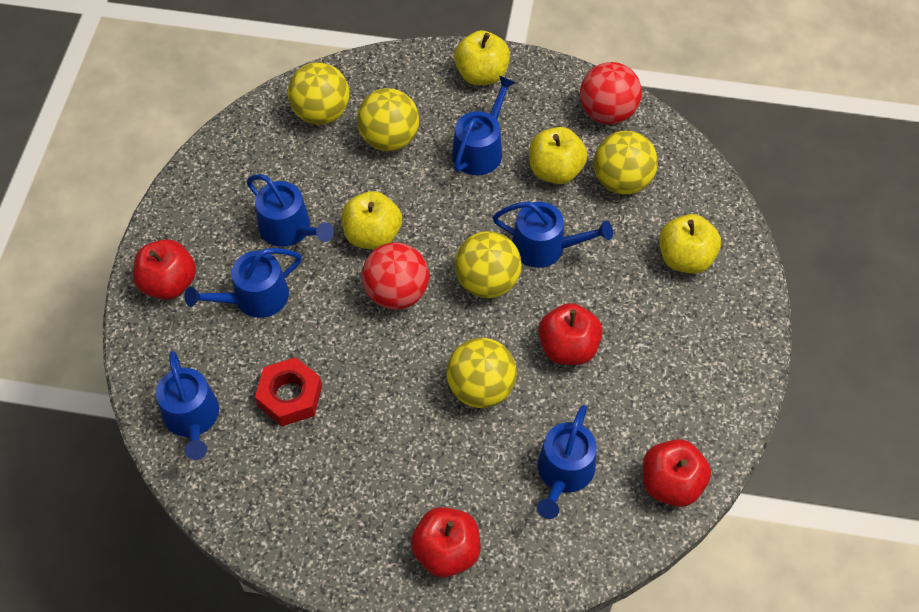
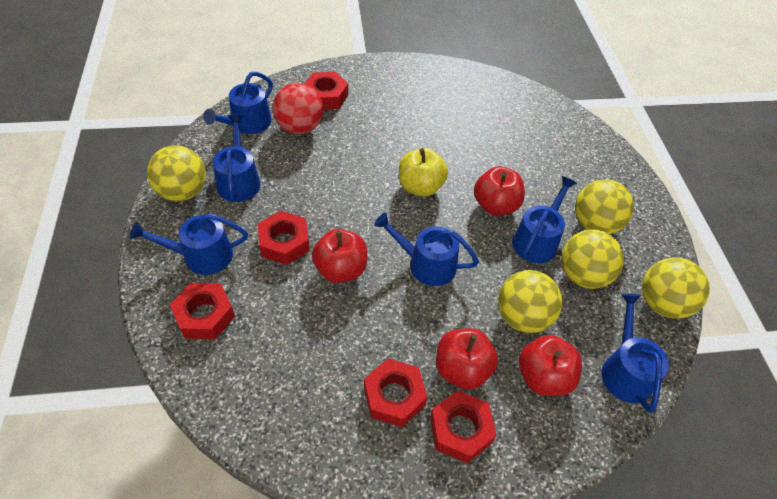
red ball: [362,243,429,310] [580,62,642,124] = 2 -> [273,83,323,134] = 1
red nut: [255,357,322,426] = 1 -> [170,283,235,339] [258,211,310,265] [304,72,348,110] [364,359,428,427] [430,390,497,463] = 5
yellow apple: [342,191,402,250] [454,30,510,85] [529,127,588,184] [659,214,721,274] = 4 -> [399,148,448,197] = 1

